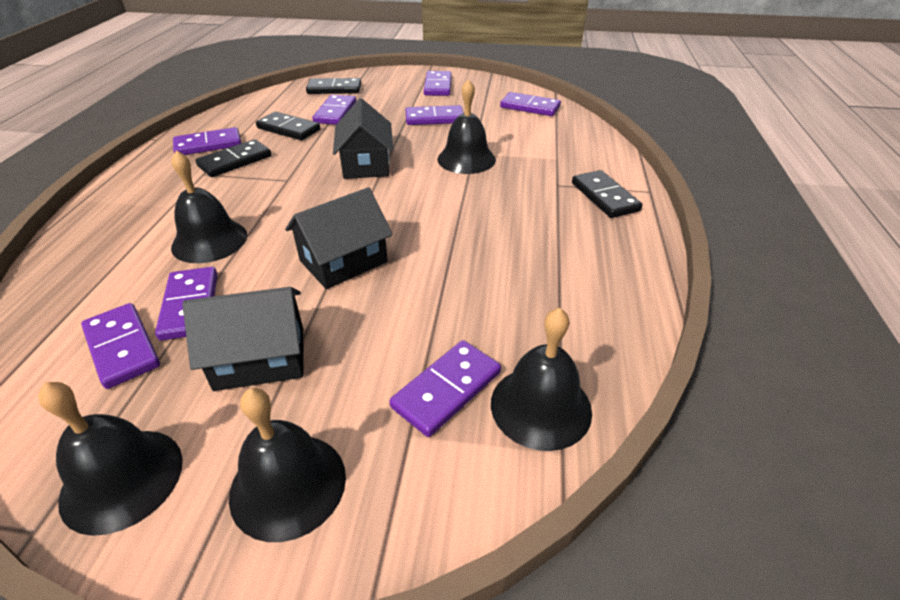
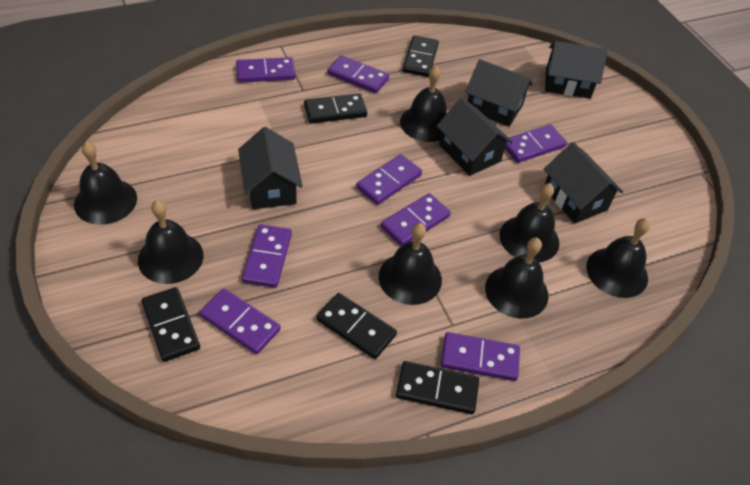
black bell: [38,382,183,536] [171,150,247,263] [229,388,346,542] [437,79,496,174] [491,308,592,451] = 5 -> [74,142,137,225] [138,200,203,284] [379,223,442,305] [400,66,447,142] [485,237,548,319] [500,183,559,263] [586,218,650,298] = 7
black domino: [195,139,271,177] [256,112,320,140] [306,78,361,94] [572,170,643,218] = 4 -> [141,287,200,362] [304,94,367,124] [316,293,397,359] [396,361,479,414] [403,35,439,77] = 5
black house: [182,287,303,391] [285,187,393,289] [333,98,393,179] = 3 -> [238,127,303,209] [437,98,513,176] [465,59,533,127] [544,142,623,224] [545,41,608,99] = 5

